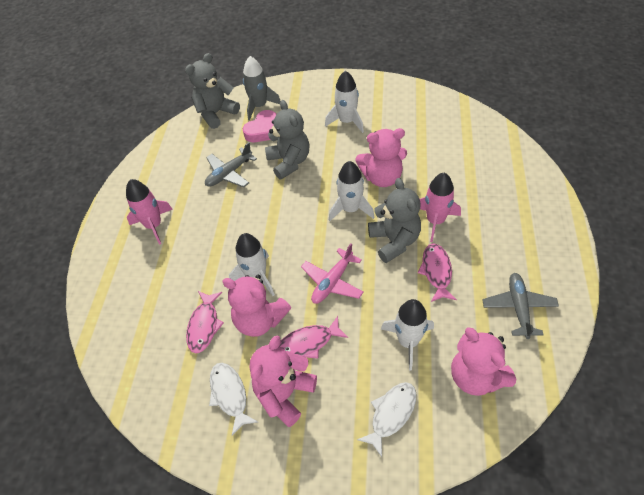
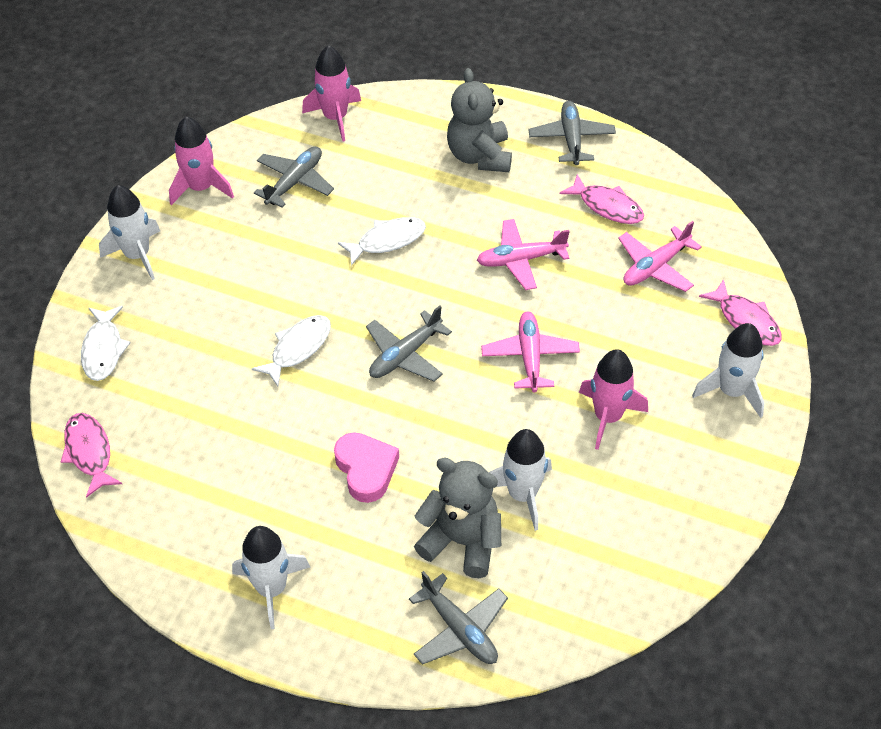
grey plane: [205,142,257,187] [482,273,559,339] = 2 -> [254,147,334,208] [366,305,452,381] [409,571,508,665] [529,101,616,165] = 4
grey rocket: [243,56,281,120] = 1 -> none = 0
grey teddy bear: [185,53,240,129] [265,100,309,180] [368,178,421,263] = 3 -> [414,458,501,578] [447,68,512,172] = 2
pink plane: [301,243,364,304] = 1 -> [477,219,570,290] [481,312,580,393] [618,221,702,292] = 3
pink rocket: [126,179,173,245] [420,173,461,242] = 2 -> [169,116,234,205] [302,45,361,142] [579,349,648,450] = 3
pink teddy bear: [222,275,291,337] [250,335,317,427] [355,128,407,187] [451,327,516,396] = 4 -> none = 0
white fish: [209,363,258,436] [357,382,416,457] = 2 -> [81,306,131,381] [252,315,331,387] [338,217,426,266] = 3

